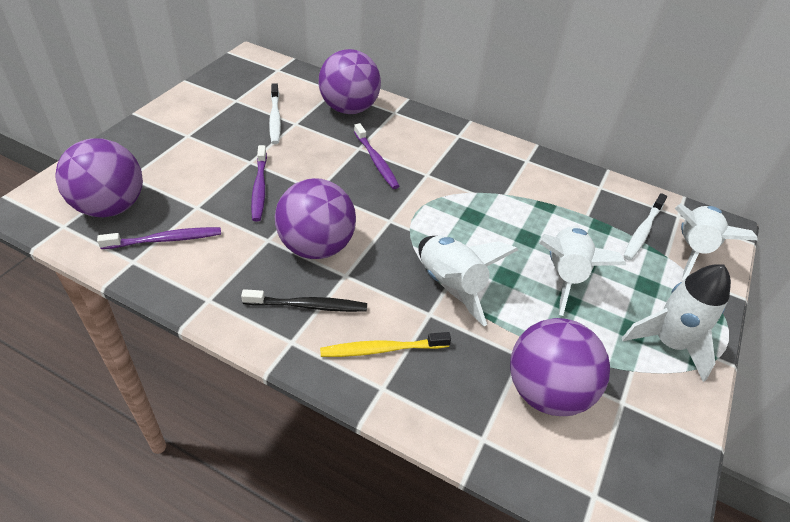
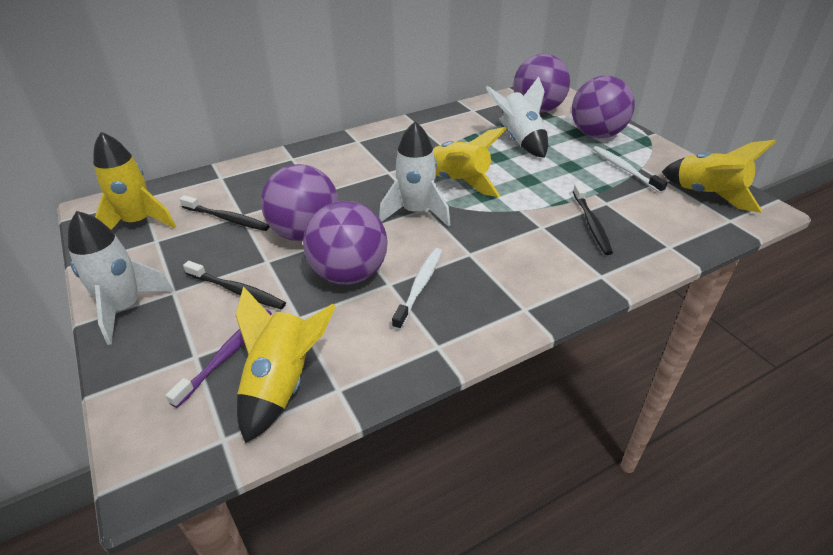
black toothbrush: [241,289,367,312] = 1 -> [179,195,270,231] [183,261,286,309] [573,183,613,255] = 3
purple toothbrush: [97,227,221,249] [251,145,267,221] [354,123,399,189] = 3 -> [166,309,272,408] = 1
white rocket: [418,235,518,326] [539,227,626,316] [622,264,731,382] [675,203,758,281] = 4 -> [68,211,174,345] [379,121,450,227] [486,76,548,158] = 3
yellow rocket: none = 0 -> [93,132,176,230] [236,286,336,443] [433,127,507,197] [662,140,776,213] = 4
yellow toothbrush: [320,332,451,357] = 1 -> none = 0

